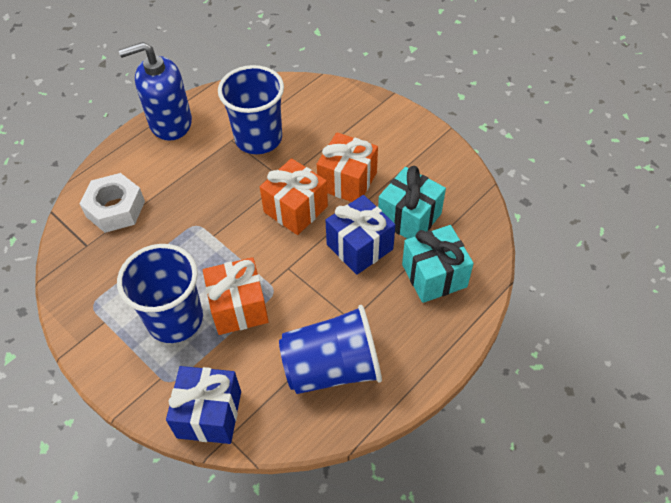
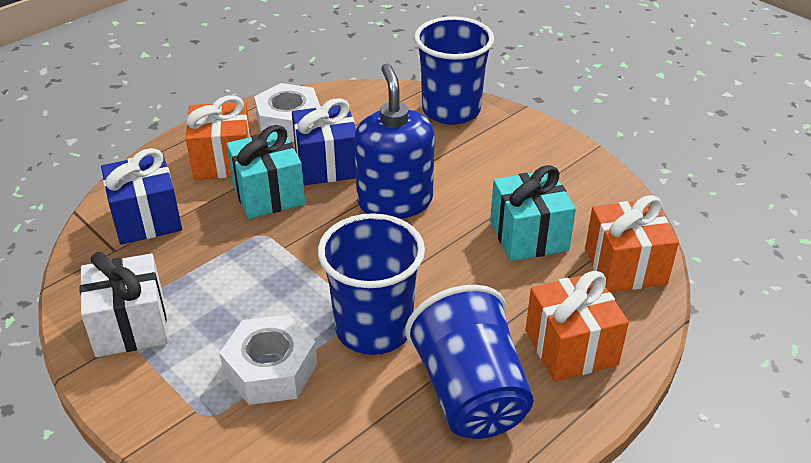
white gift: none = 0 -> [80,252,168,357] = 1
white nut: [79,173,145,233] = 1 -> [219,315,317,405] [254,83,320,142] = 2

